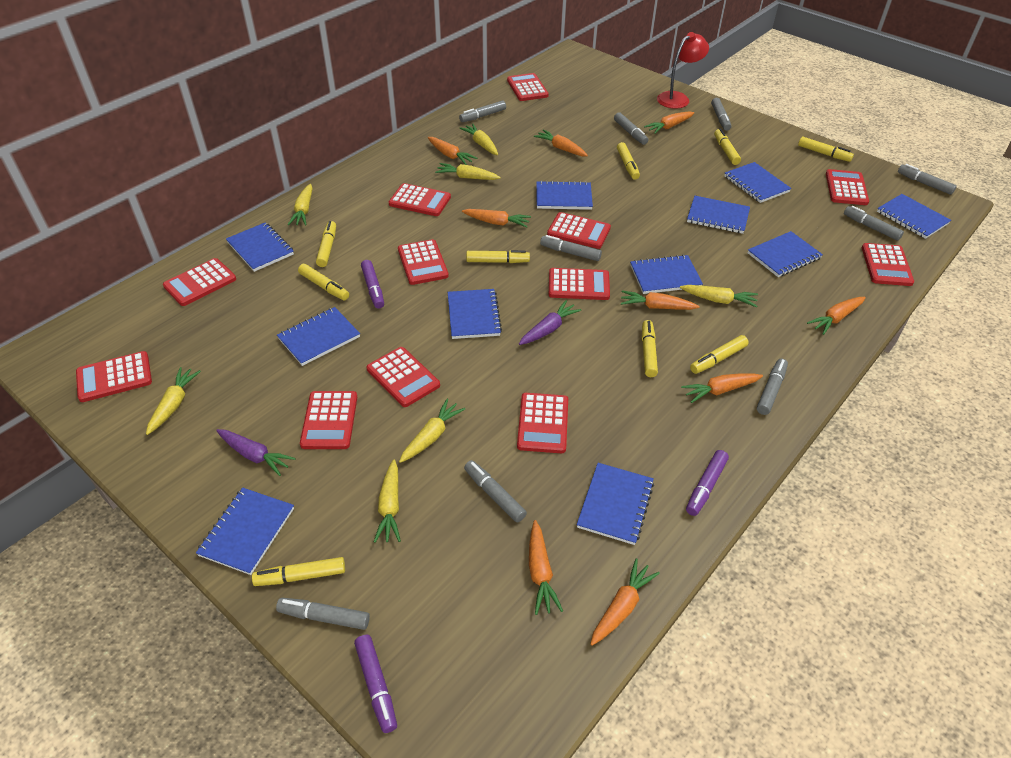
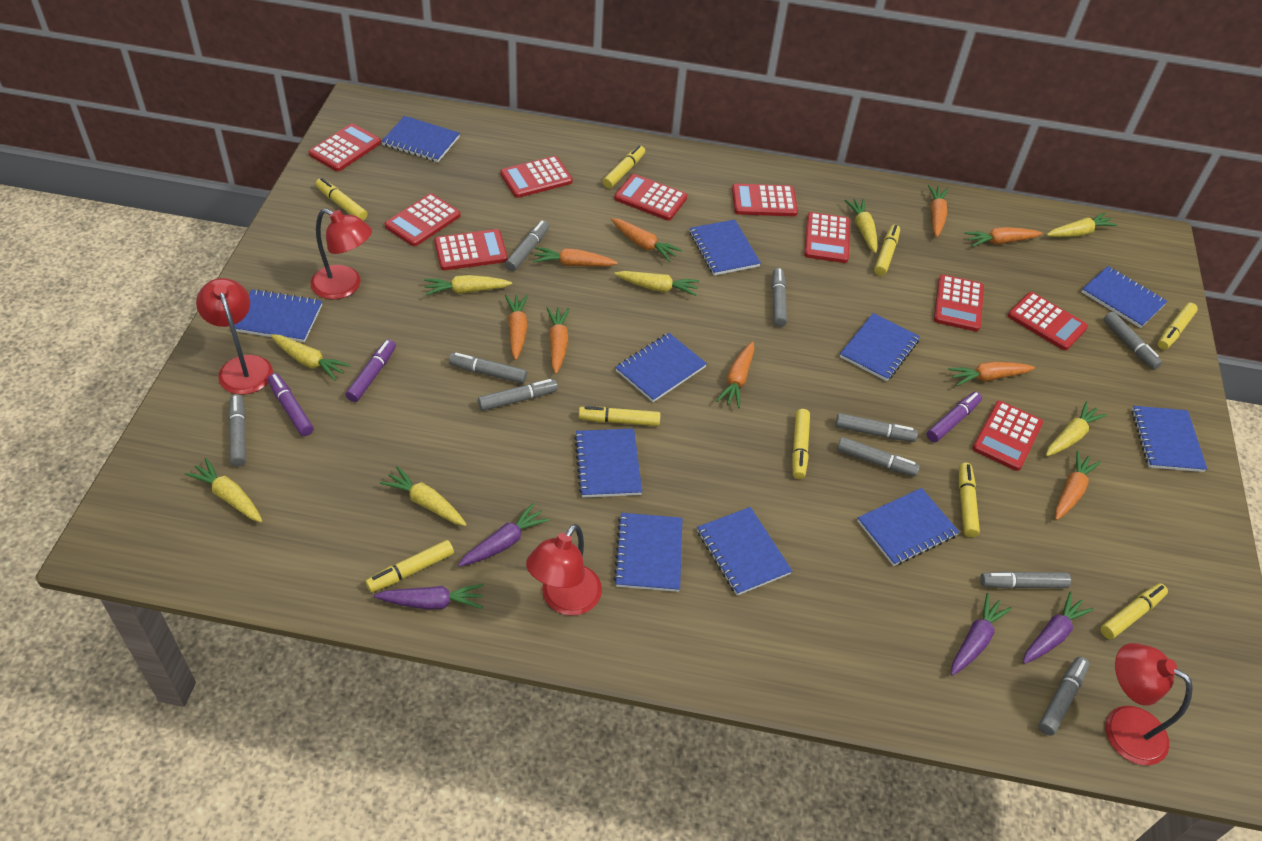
grey marker: [276,598,370,630] [459,100,506,122] [464,460,527,522] [540,235,602,261] [614,112,648,145] [711,98,731,131] [757,359,788,415] [844,206,904,241] [898,164,957,195] = 9 -> [228,394,246,466] [449,353,527,384] [478,379,558,411] [505,220,549,271] [772,268,787,327] [835,413,918,442] [837,437,920,477] [980,571,1071,589] [1038,657,1089,736] [1103,312,1162,369] = 10
purple carrot: [216,429,296,476] [519,300,581,345] = 2 -> [374,584,484,609] [458,503,550,567] [951,593,1012,676] [1022,591,1094,664] = 4
red calculator: [76,351,152,402] [163,258,236,306] [300,391,357,449] [367,347,440,407] [389,183,451,216] [398,239,449,285] [507,73,549,101] [517,393,568,453] [547,212,611,249] [549,268,610,300] [826,169,869,205] [862,243,914,286] = 12 -> [308,123,381,171] [385,193,461,246] [434,229,508,270] [500,156,573,198] [614,174,687,221] [732,184,798,216] [804,212,850,263] [934,275,984,332] [972,401,1043,471] [1008,292,1088,351] = 10
red lamp: [657,32,709,109] = 1 -> [196,278,273,394] [311,208,372,300] [526,524,602,616] [1106,643,1193,765] = 4
yellow carrot: [146,367,201,435] [288,184,313,226] [374,460,401,543] [399,399,465,463] [435,163,501,180] [459,123,498,155] [680,285,758,308] = 7 -> [185,458,262,522] [270,334,351,381] [380,466,467,526] [424,275,512,295] [614,271,700,296] [844,198,877,253] [1046,401,1107,456] [1047,212,1118,237] = 8

